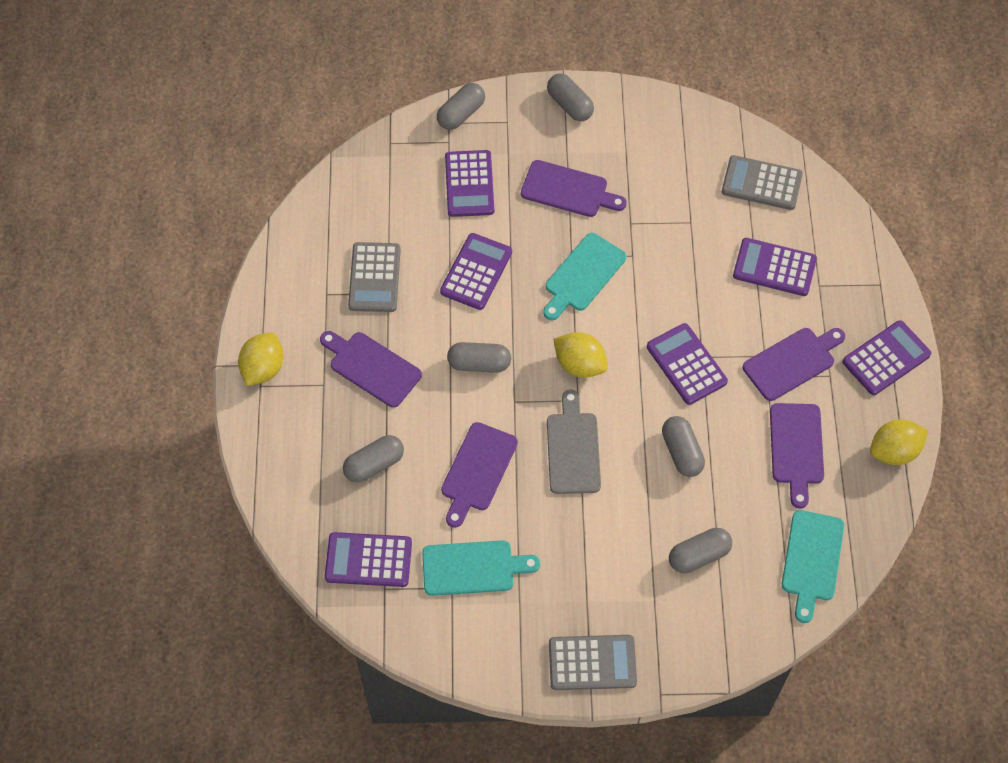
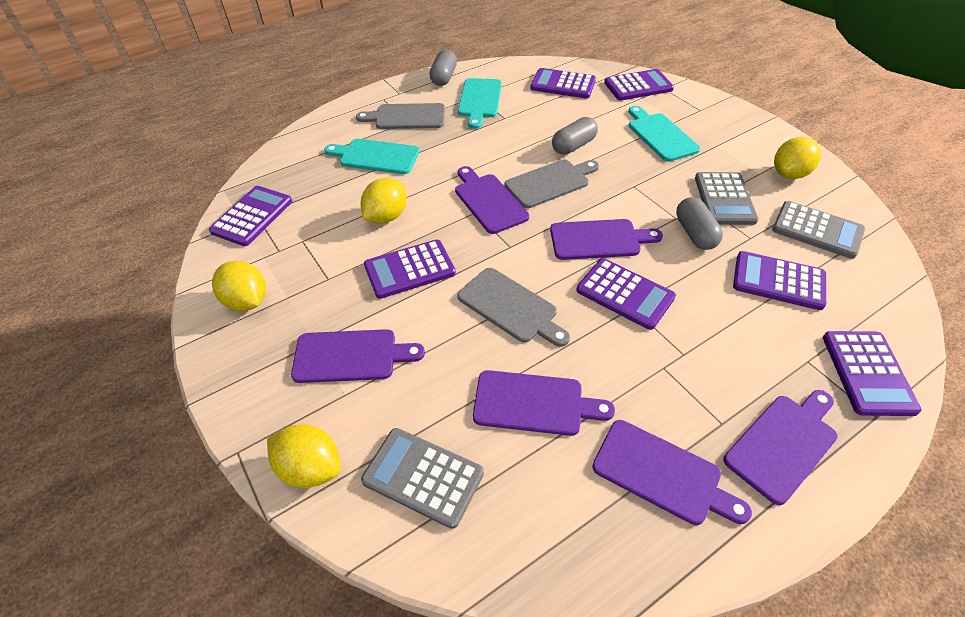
grey capsule: [343,435,404,483] [437,83,485,130] [447,342,511,373] [547,73,594,121] [662,416,705,477] [669,528,732,573] = 6 -> [429,50,457,86] [552,117,598,155] [676,197,723,250] = 3
grey cutting board: [547,390,601,494] = 1 -> [356,103,445,129] [457,268,570,347] [505,160,599,208] = 3
purple calculator: [325,532,412,587] [440,233,512,310] [445,150,494,217] [647,323,728,405] [733,238,817,296] [842,320,931,395] = 6 -> [209,186,292,246] [364,239,456,299] [530,68,596,99] [577,258,676,330] [604,69,674,101] [733,251,826,310] [823,331,922,416] = 7
purple cutting board: [320,331,422,408] [441,422,518,528] [521,160,627,217] [743,328,845,401] [770,403,824,509] = 5 -> [291,329,425,383] [455,166,529,234] [473,370,615,436] [550,219,663,260] [592,420,752,525] [724,390,837,505] = 6
yellow lemon: [238,333,284,386] [553,332,608,378] [870,420,928,465] = 3 -> [212,261,266,311] [267,424,341,488] [361,178,407,223] [774,137,821,179] = 4

